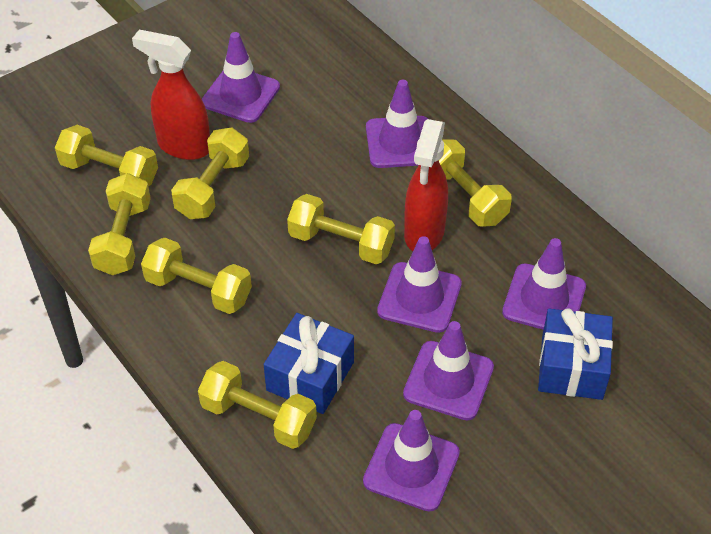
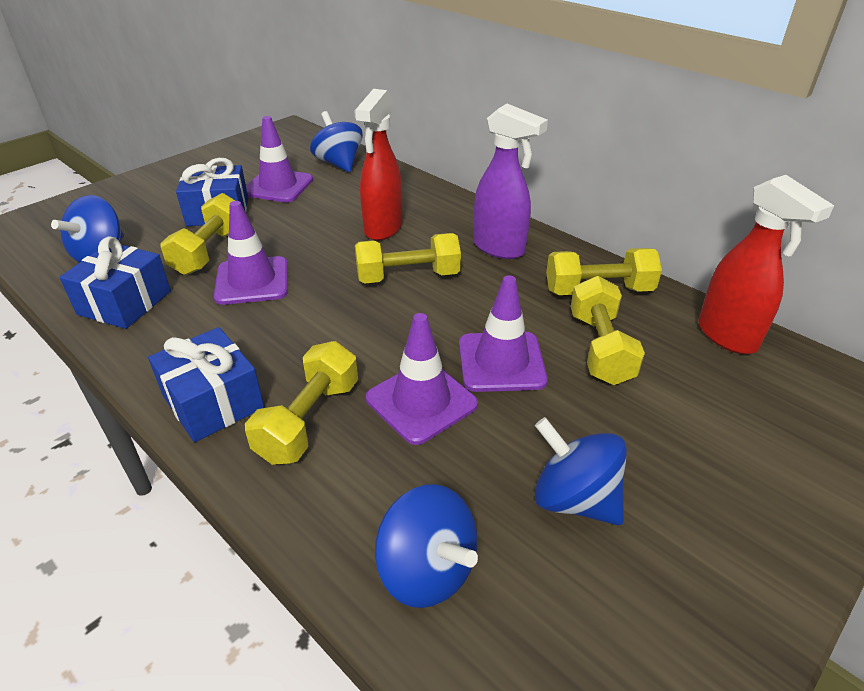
blue gift: [263,313,354,414] [538,308,613,400] = 2 -> [60,236,171,329] [148,327,264,442] [176,158,248,226] = 3
blue spinning top: none = 0 -> [51,195,124,263] [310,111,363,172] [375,484,478,608] [535,417,627,525] = 4
purple spray bottle: none = 0 -> [473,104,548,259] = 1
purple traffic cone: [202,32,280,123] [363,410,460,512] [366,80,428,168] [377,236,462,333] [403,321,494,421] [502,238,586,330] = 6 -> [214,201,288,305] [246,116,313,202] [366,313,478,445] [459,276,548,392] = 4
yellow dumbbell: [55,125,158,186] [88,173,151,275] [141,238,252,314] [171,128,249,219] [198,361,317,449] [287,194,395,264] [439,139,512,227] = 7 -> [160,193,235,275] [245,341,358,465] [355,233,461,284] [546,248,662,295] [571,276,645,385] = 5

